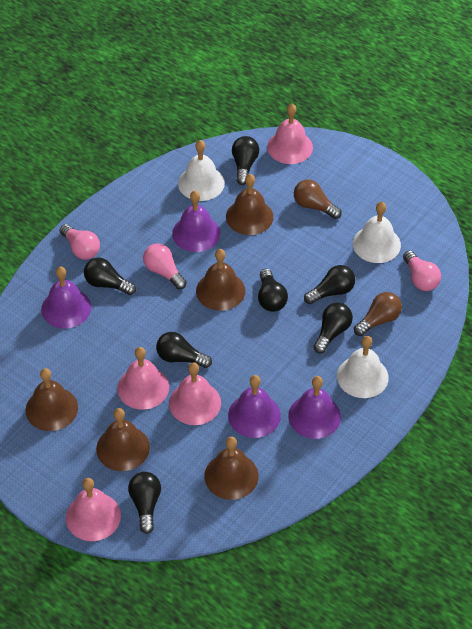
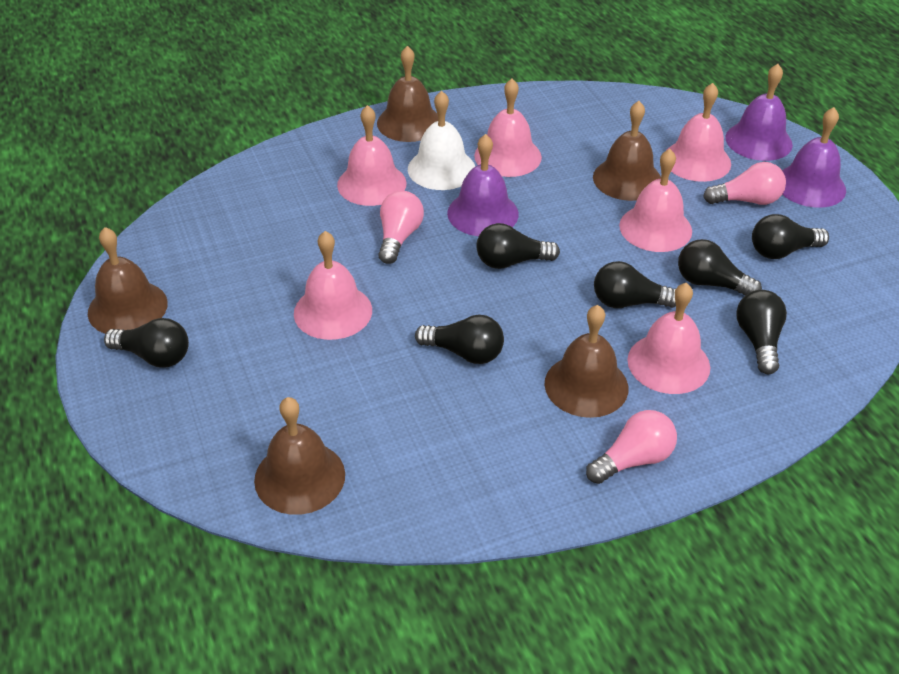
brown light bulb: [294,180,342,219] [354,292,402,336] = 2 -> none = 0
pink bell: [66,478,121,541] [117,347,169,410] [169,362,221,425] [267,104,313,164] = 4 -> [294,231,372,340] [337,105,407,206] [474,79,542,177] [619,149,692,252] [627,283,710,394] [667,83,731,182] = 6
purple bell: [41,266,91,328] [172,191,220,252] [228,375,281,438] [288,376,341,439] = 4 -> [447,134,519,236] [725,64,793,161] [782,107,846,208] = 3
white bell: [178,140,225,201] [337,336,389,398] [353,202,401,263] = 3 -> [408,91,475,190] = 1

